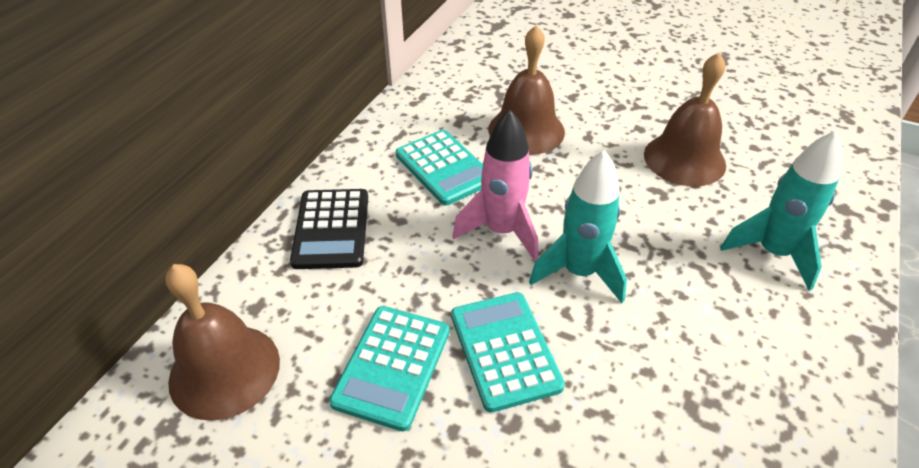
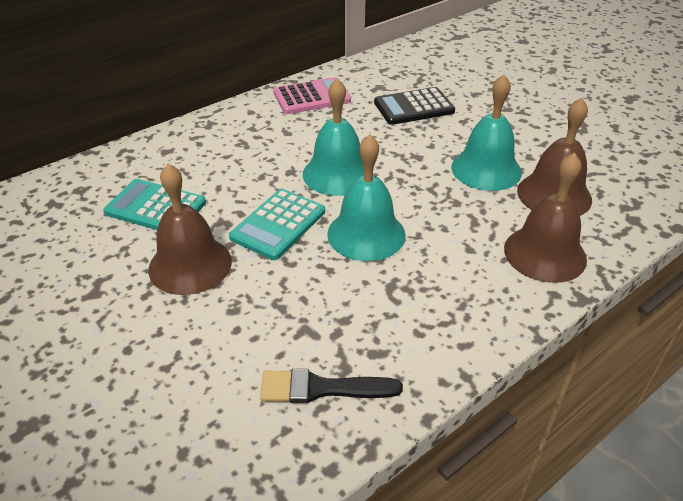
black brush: none = 0 -> [260,369,403,403] = 1
pink calculator: none = 0 -> [273,77,351,114] = 1
pink rocket: [453,110,538,261] = 1 -> none = 0
turquoise bell: none = 0 -> [303,78,364,196] [327,134,406,261] [451,74,522,191] = 3
turquoise calculator: [329,306,450,432] [396,130,483,205] [451,292,565,413] = 3 -> [104,179,206,230] [229,189,325,260] = 2
turquoise rocket: [529,150,627,303] [720,130,842,291] = 2 -> none = 0

